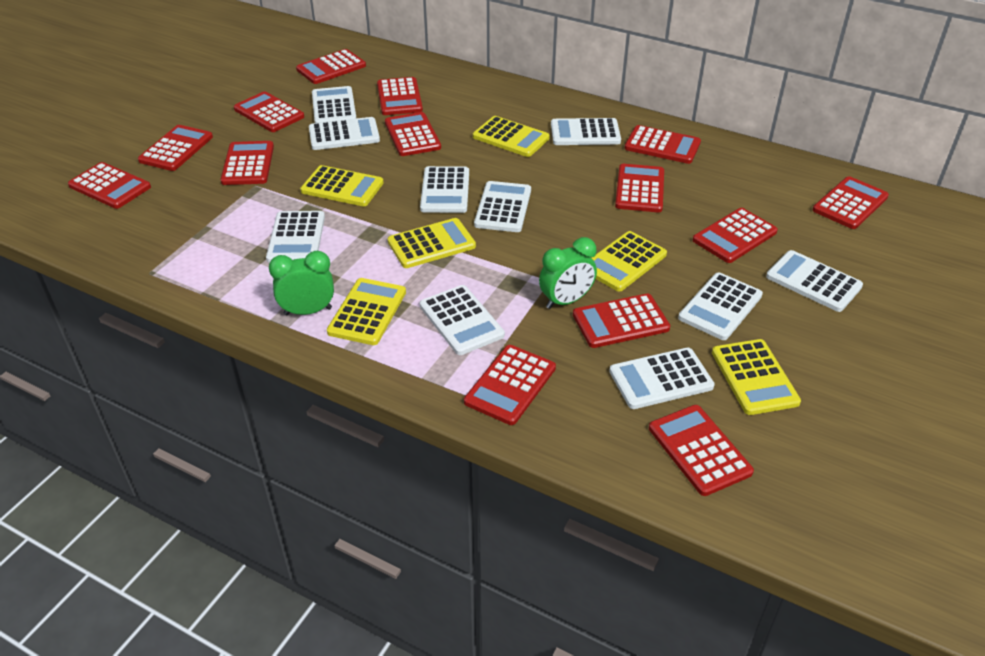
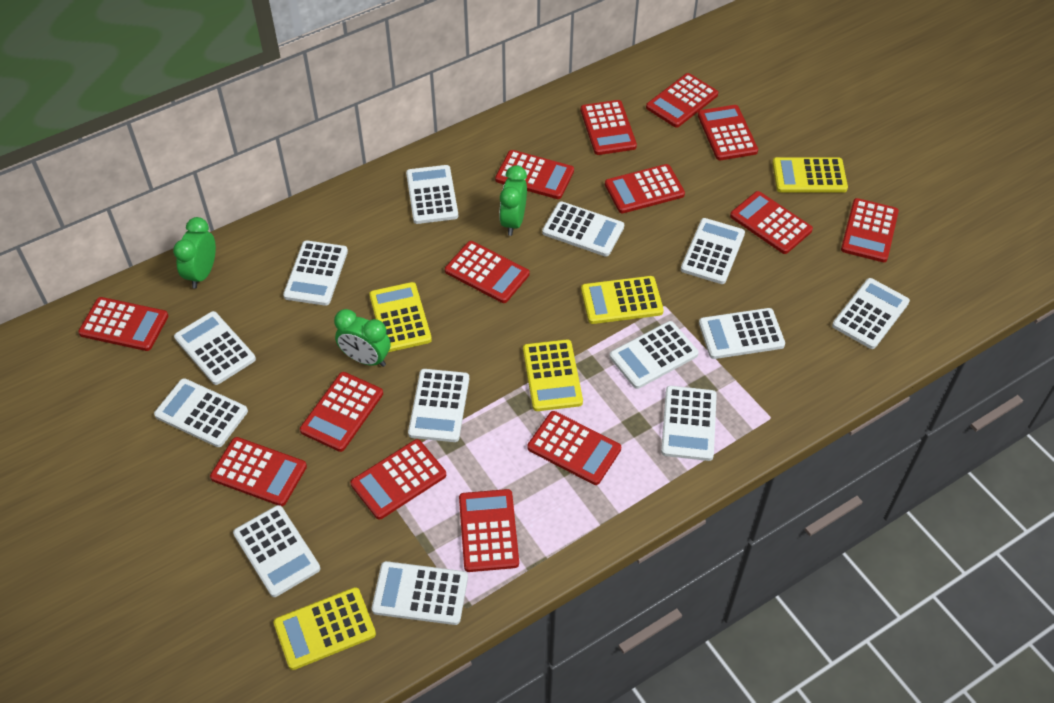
green clock: [269,251,334,315] [539,237,597,309] = 2 -> [173,217,216,288] [334,309,390,367] [499,165,527,236] = 3
white calculator: [266,211,325,263] [309,117,380,150] [312,86,357,123] [420,166,469,213] [420,285,505,355] [474,181,531,232] [551,118,621,145] [609,348,715,409] [678,272,763,340] [766,250,863,312] = 10 -> [154,378,248,447] [174,311,256,385] [233,505,320,597] [283,240,348,306] [372,561,468,625] [406,165,458,224] [408,369,469,442] [542,201,624,256] [609,321,699,389] [661,386,717,461] [681,218,745,284] [699,308,785,359] [832,278,910,349] = 13
yellow calculator: [300,165,384,206] [327,278,406,345] [387,218,476,268] [473,116,550,157] [592,231,667,292] [712,339,801,415] = 6 -> [274,587,376,670] [369,282,432,352] [523,340,583,411] [581,276,664,324] [772,157,848,193] = 5

